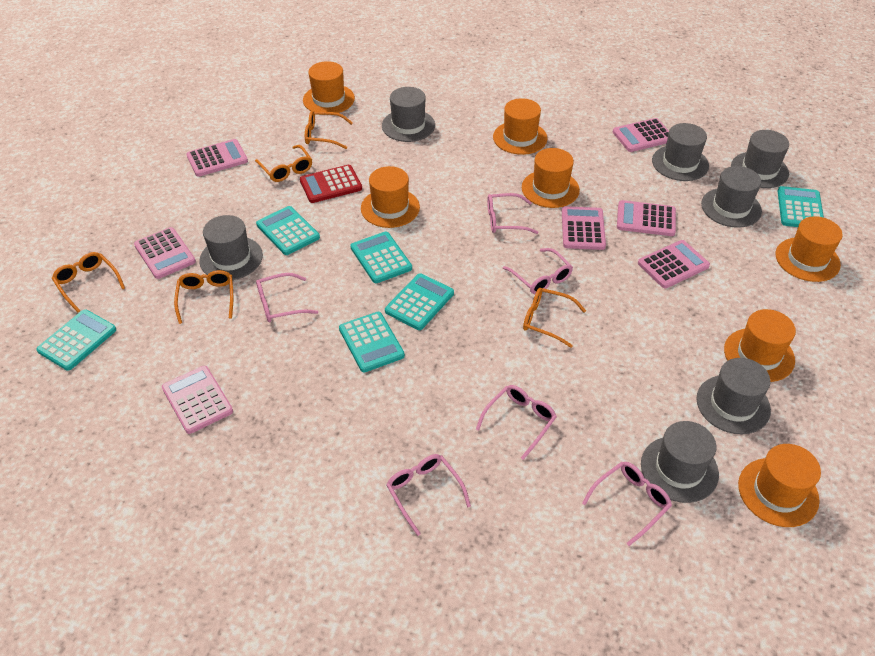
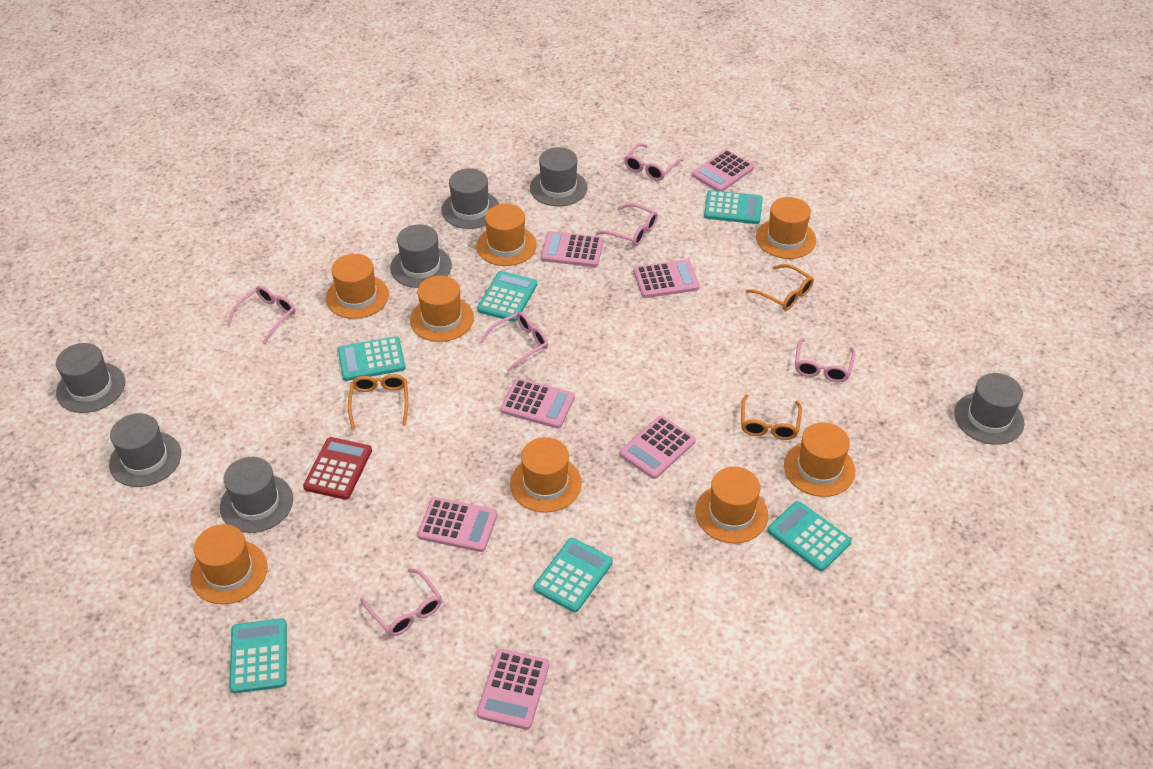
orange glasses: [52,252,125,312] [174,270,233,324] [255,145,312,182] [305,111,353,149] [523,288,586,348] = 5 -> [348,374,408,429] [741,394,802,440] [746,264,814,311] = 3
orange hat: [303,61,355,113] [361,166,420,228] [493,98,547,155] [522,148,580,208] [724,309,796,382] [738,444,821,527] [776,216,843,282] = 7 -> [190,524,268,604] [326,254,389,319] [410,276,474,342] [476,204,537,266] [510,437,582,513] [695,467,768,543] [756,197,816,259] [784,422,855,497] = 8

